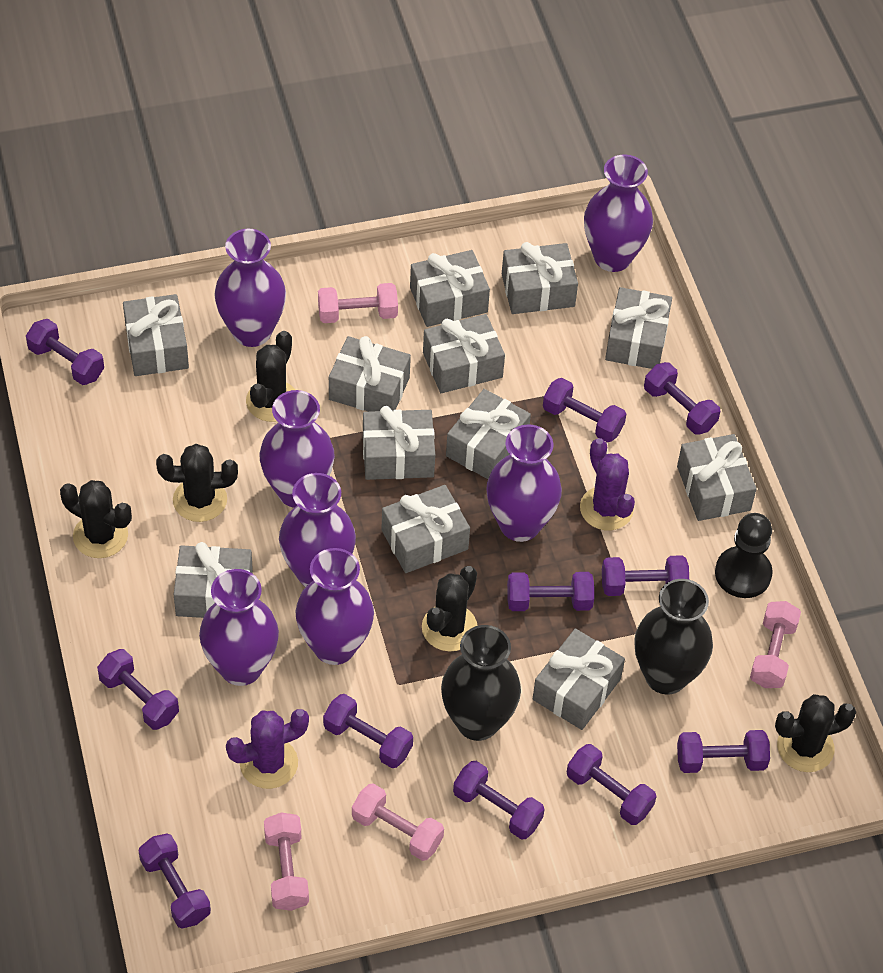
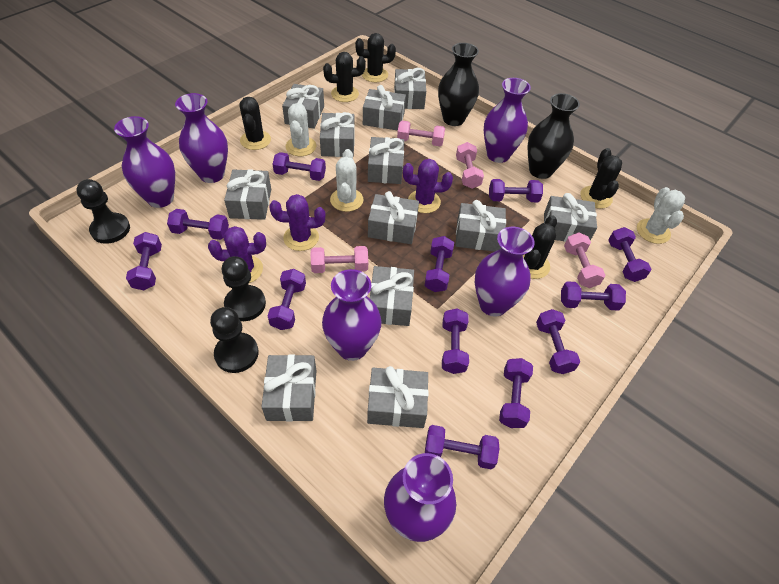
black pawn: [715,513,773,598] = 1 -> [76,179,130,244] [210,307,259,373] [222,256,266,321] = 3
purple cactus: [226,709,309,789] [580,438,635,530] = 2 -> [208,226,266,283] [269,194,325,251] [403,159,453,213] = 3
purple dumbbell: [26,319,104,385] [97,649,179,730] [139,834,211,929] [323,694,413,768] [453,761,545,840] [507,572,594,611] [543,378,626,442] [567,744,657,825] [602,555,689,596] [644,362,720,435] [677,730,770,773] = 11 -> [126,232,162,291] [167,209,229,240] [268,269,306,330] [273,152,326,181] [424,236,454,292] [425,425,499,469] [442,309,469,374] [489,179,543,202] [499,358,533,428] [536,309,580,374] [561,281,626,311] [608,227,651,282] = 12
purple vase: [199,569,279,686] [214,229,286,347] [259,390,335,508] [279,473,356,587] [295,548,374,665] [486,424,562,542] [584,154,653,272] = 7 -> [114,116,175,208] [175,93,228,183] [322,269,382,361] [384,453,456,542] [475,227,535,317] [484,78,531,163] = 6
white cactus: none = 0 -> [286,103,316,156] [330,149,363,212] [637,187,685,244] = 3

